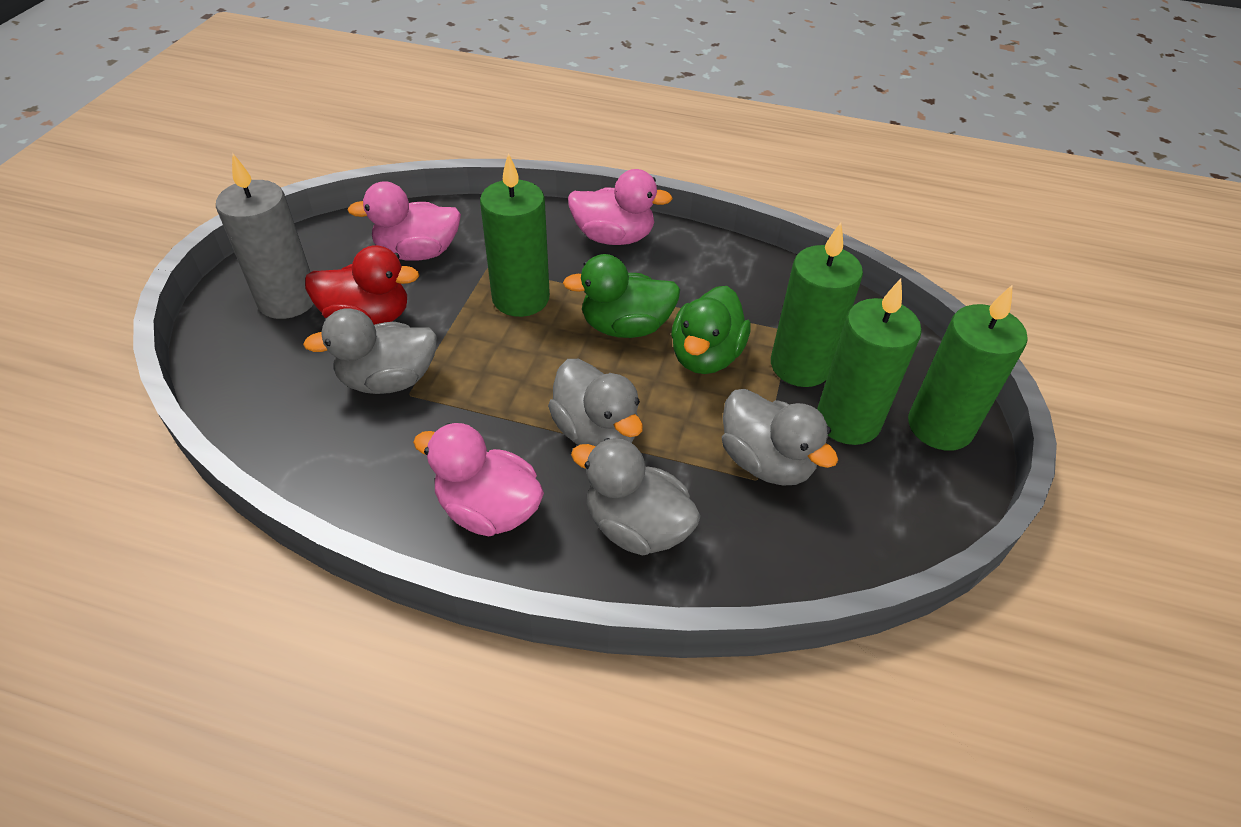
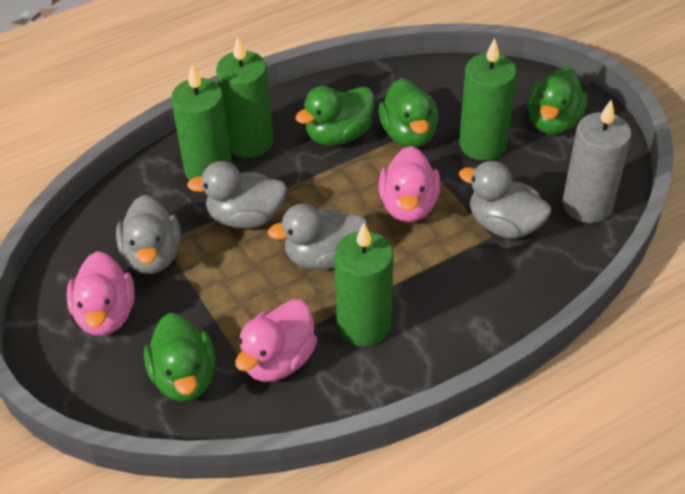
green duck: [563,254,680,338] [671,286,751,374] = 2 -> [144,313,216,402] [295,86,374,146] [379,78,439,148] [527,67,588,135] = 4
red duck: [305,245,419,325] = 1 -> none = 0

